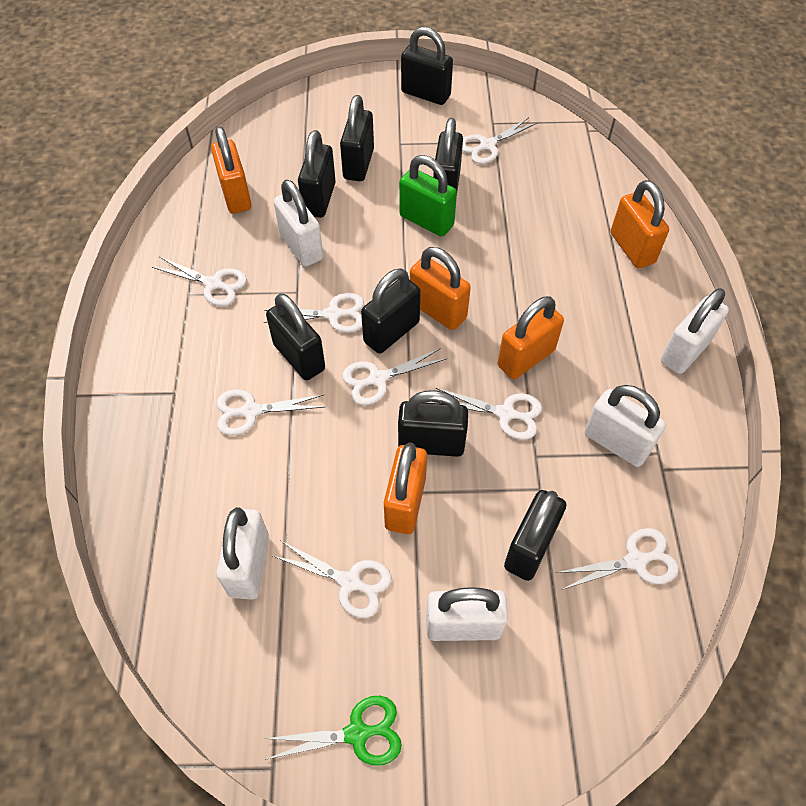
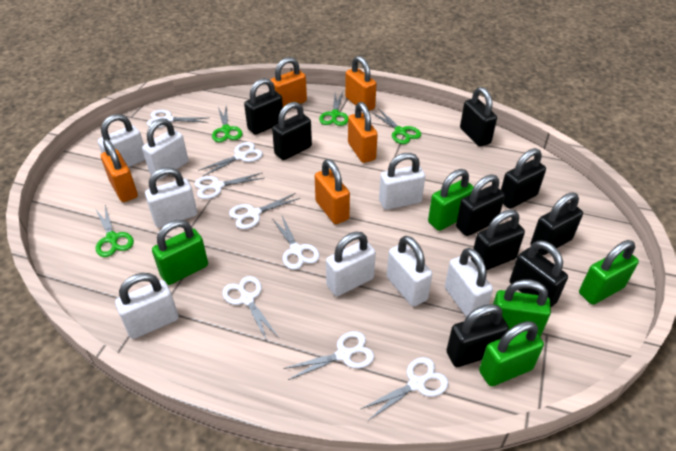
black padlock: [266,293,325,380] [298,130,336,218] [340,95,374,181] [361,268,421,354] [398,390,468,457] [401,27,453,105] [433,118,463,191] [504,490,566,581] = 8 -> [244,78,283,135] [272,102,312,160] [446,304,509,367] [456,174,505,236] [460,87,497,147] [471,210,525,270] [501,148,546,209] [510,240,568,307] [530,192,583,255] = 9
green padlock: [399,155,457,237] = 1 -> [152,220,208,285] [428,169,474,231] [479,321,544,387] [493,280,551,337] [579,240,639,305] = 5
green scissors: [264,696,402,766] = 1 -> [96,205,134,257] [212,107,242,142] [319,92,348,126] [372,109,421,144] = 4
white padlock: [216,507,269,600] [273,180,323,267] [426,587,508,641] [584,385,666,467] [661,288,729,374] = 5 -> [98,114,145,167] [115,273,179,339] [142,118,188,180] [145,167,197,228] [326,232,376,296] [379,153,425,210] [387,236,432,307] [445,248,493,317] = 8

